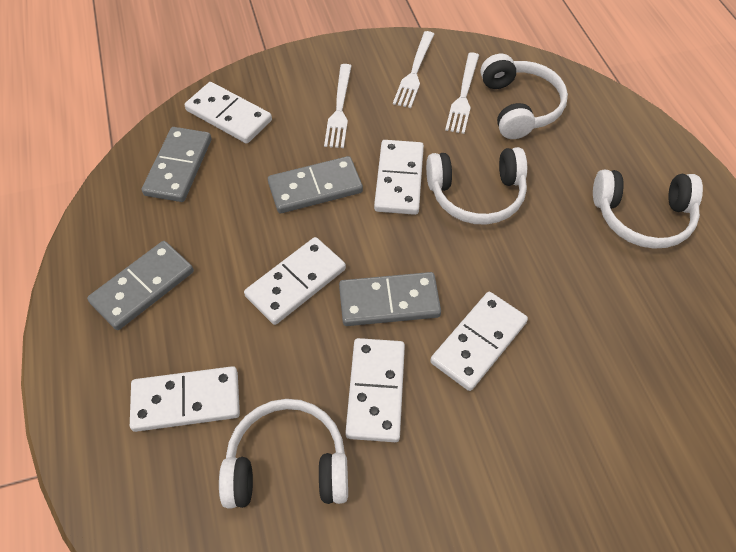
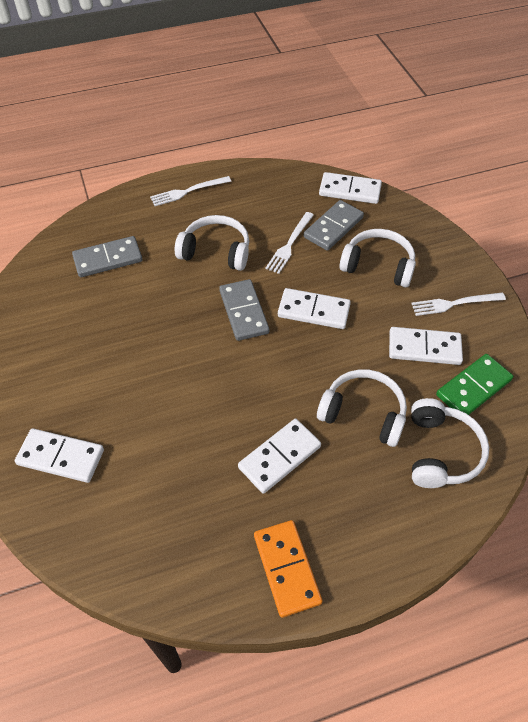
green domino: none = 0 -> [436,354,513,415] = 1
grey domino: [87,241,194,330] [142,127,211,202] [268,156,363,213] [339,272,441,326] = 4 -> [72,236,142,277] [219,279,269,341] [304,200,364,251] = 3
orange domino: none = 0 -> [254,520,322,617] = 1
white domino: [130,366,240,432] [185,82,272,144] [244,237,346,325] [345,338,405,442] [374,140,424,215] [430,292,528,391] = 6 -> [15,428,104,483] [238,419,321,494] [278,288,351,329] [319,172,382,204] [389,327,463,365] = 5

